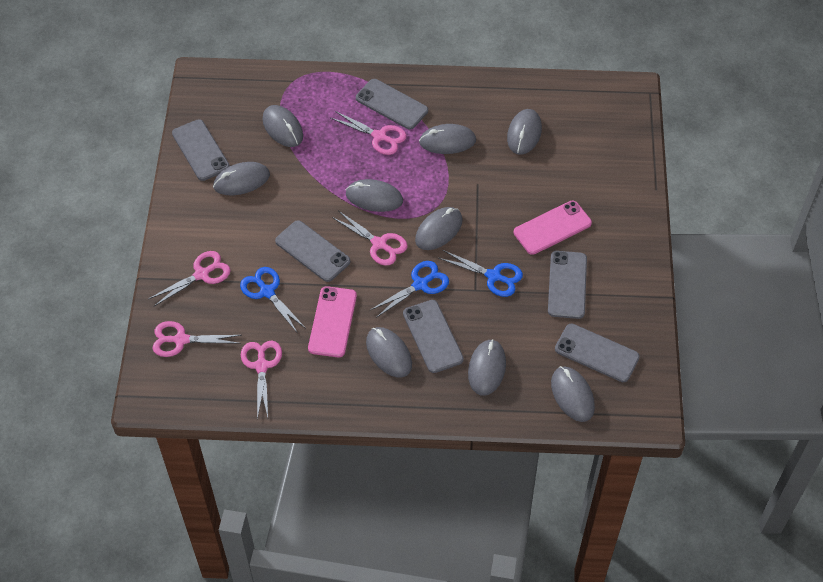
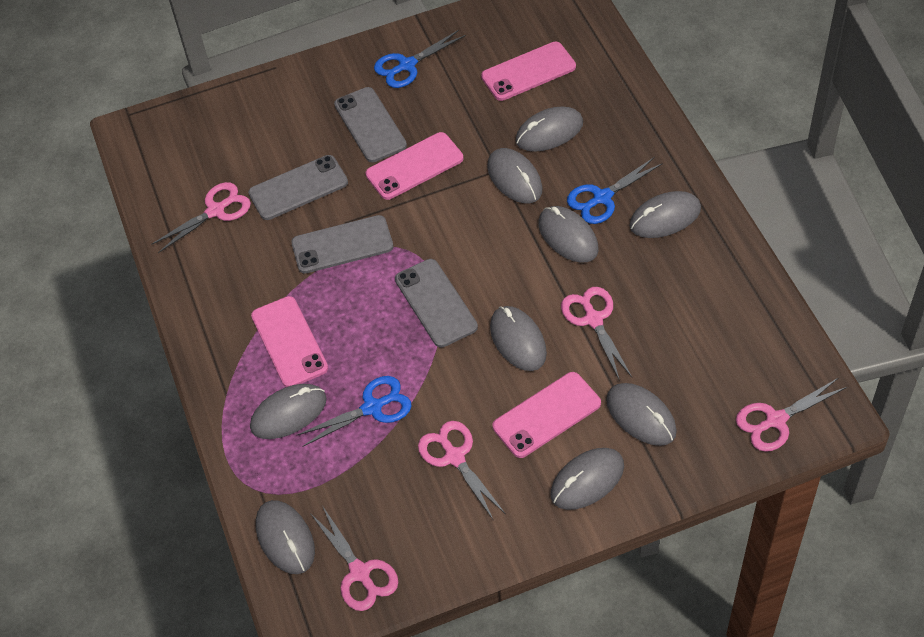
grey phone: [172,119,230,181] [275,220,350,282] [356,79,428,130] [403,300,464,373] [548,251,587,319] [555,324,640,382] = 6 -> [248,155,348,220] [291,215,393,274] [334,87,407,162] [395,259,478,347] = 4
pink phone: [308,286,357,357] [514,201,592,255] = 2 -> [251,296,328,387] [366,132,463,200] [481,42,576,101] [493,372,601,458] = 4

